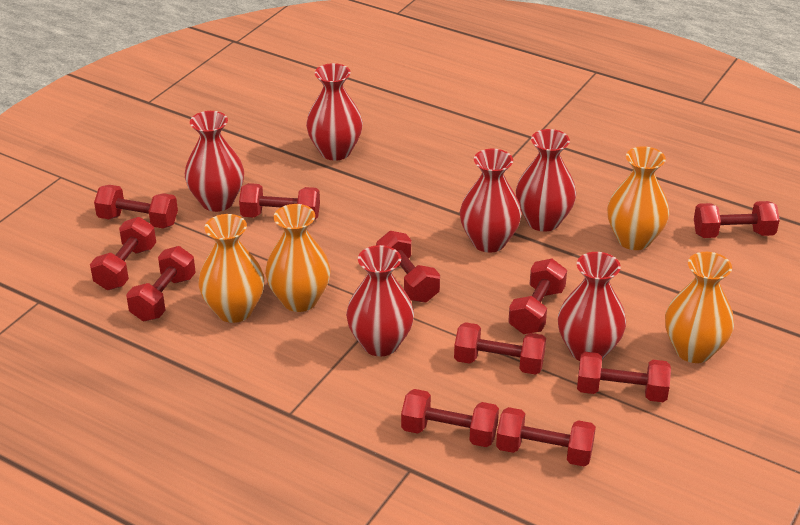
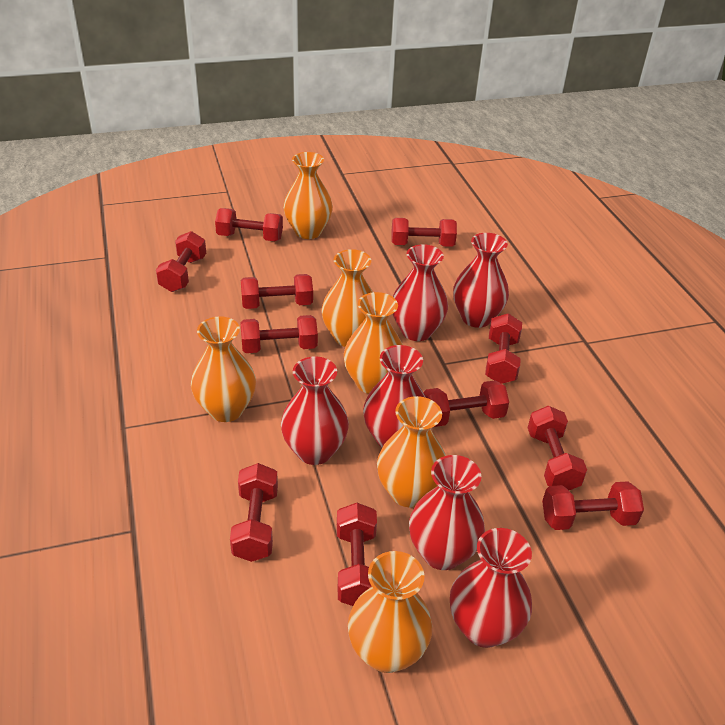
orange vase: [198,214,264,323] [265,204,330,312] [607,146,669,250] [665,252,734,363] = 4 -> [191,317,256,422] [283,152,333,239] [321,249,373,347] [344,292,403,394] [348,551,432,673] [377,396,446,507] = 6

